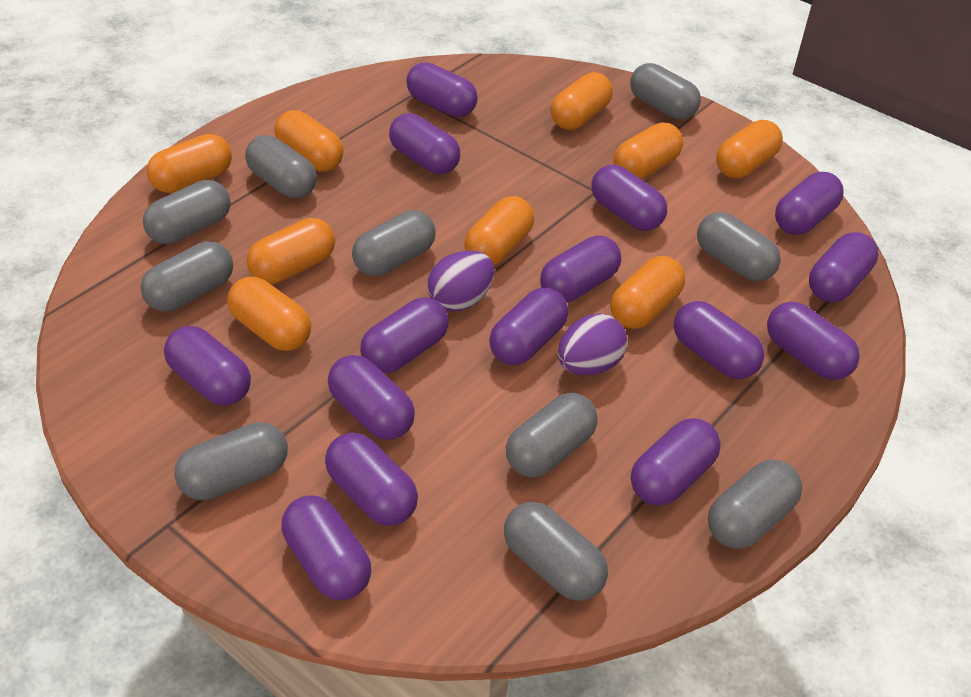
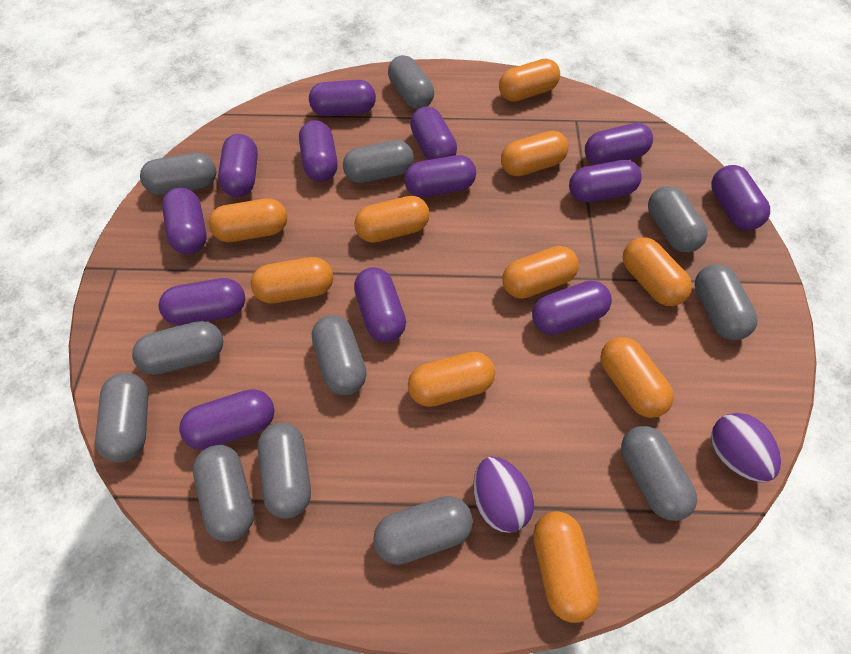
grey capsule: [140,241,233,312] [143,180,231,244] [174,422,288,500] [245,135,317,198] [352,210,436,276] [504,502,608,601] [506,393,598,477] [630,63,701,120] [697,212,781,281] [708,460,802,549] = 10 -> [95,373,149,462] [132,321,223,375] [140,153,217,195] [193,445,254,542] [257,423,311,519] [312,315,366,395] [343,140,414,183] [373,496,473,565] [388,55,434,109] [621,426,697,521] [648,186,708,253] [695,264,758,340] = 12
orange capsule: [147,134,232,193] [227,277,311,351] [247,218,335,284] [274,110,344,171] [464,196,534,265] [551,72,613,130] [610,256,685,329] [613,123,683,179] [716,120,783,178] = 9 -> [209,198,287,242] [251,257,333,303] [354,196,430,243] [408,352,495,407] [499,59,560,102] [501,131,569,176] [502,246,579,299] [533,511,599,623] [600,337,674,418] [623,237,692,306] = 10
purple capsule: [164,326,251,405] [282,495,371,600] [325,432,418,526] [328,355,415,440] [360,297,448,373] [389,113,460,174] [406,62,478,117] [489,288,568,365] [540,235,621,303] [592,165,667,231] [631,418,721,506] [674,301,764,379] [767,302,860,380] [775,172,844,235] [809,232,878,302] = 15 -> [159,278,245,326] [162,188,207,254] [179,389,274,450] [218,134,258,197] [299,120,338,182] [309,80,376,117] [354,267,406,342] [404,155,476,197] [410,106,457,160] [532,280,612,335] [569,160,642,203] [585,123,653,165] [711,165,770,230] = 13

